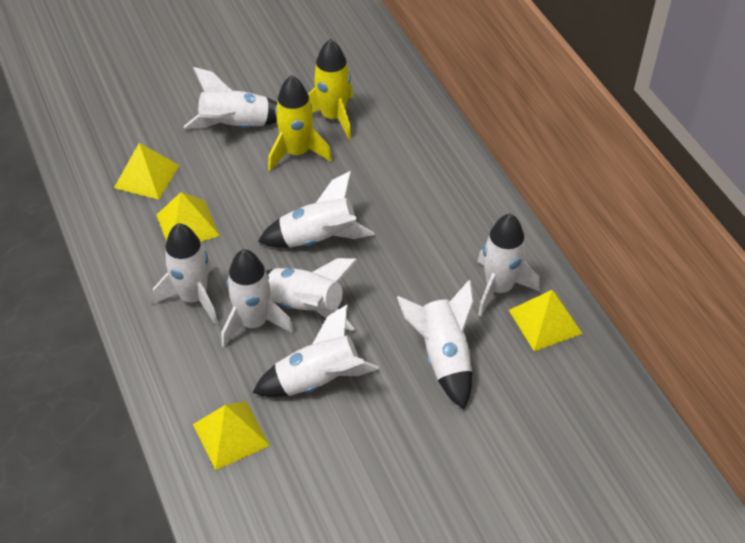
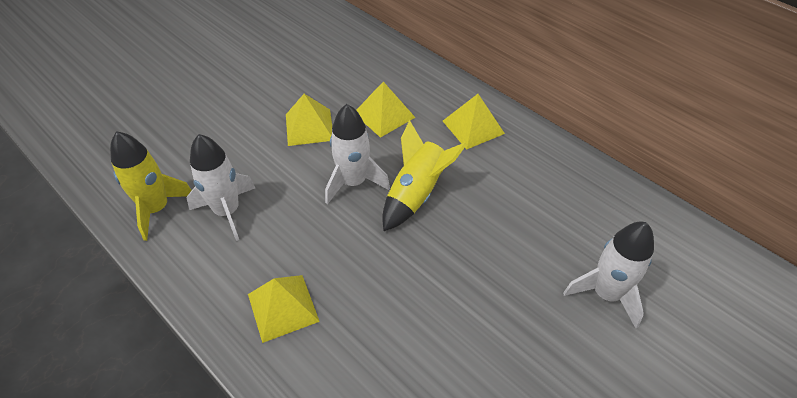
white rocket: [153,223,218,324] [184,67,277,129] [221,249,294,348] [252,305,379,397] [258,171,374,248] [266,258,358,331] [397,280,474,409] [478,214,540,316] = 8 -> [187,134,255,241] [325,104,390,204] [563,222,654,329] = 3

